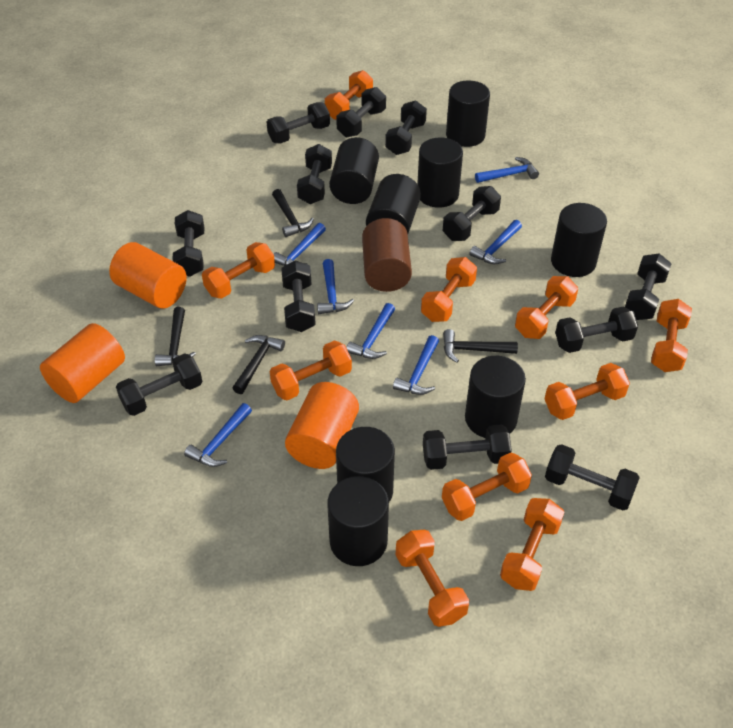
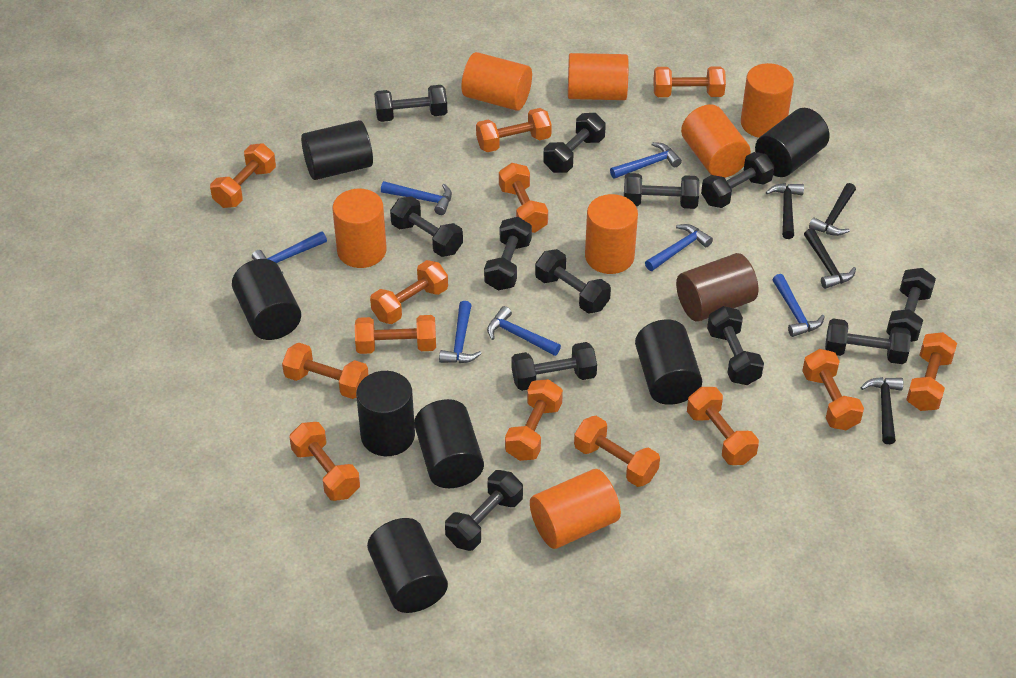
black cylinder: [327,476,389,566] [329,137,379,204] [336,427,395,502] [366,174,421,234] [417,137,463,208] [446,80,490,147] [465,356,526,438] [551,203,607,277] = 8 -> [232,259,301,340] [301,120,373,180] [356,371,415,456] [367,518,448,613] [414,399,484,488] [635,319,702,405] [755,108,830,177] = 7
orange cylinder: [40,323,125,403] [109,242,187,308] [285,382,359,469] = 3 -> [332,189,387,268] [461,52,532,111] [530,469,621,549] [568,53,629,100] [585,194,638,274] [681,104,751,178] [741,63,794,138] = 7
orange dumbbell: [202,242,275,299] [270,341,352,401] [325,70,373,120] [396,530,469,627] [421,257,477,322] [442,453,532,521] [500,498,565,591] [515,276,578,339] [545,363,630,420] [651,299,692,372] = 10 -> [210,143,276,208] [282,343,369,399] [289,422,360,501] [355,315,436,354] [370,260,448,324] [476,108,552,152] [499,163,548,233] [505,379,563,461] [574,416,660,487] [653,66,726,97] [687,387,759,465] [802,349,864,430] [906,332,957,411] = 13

